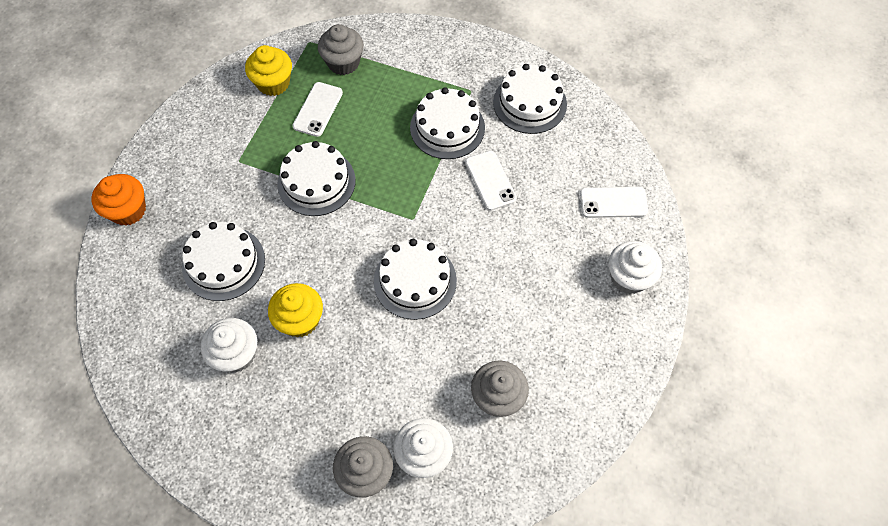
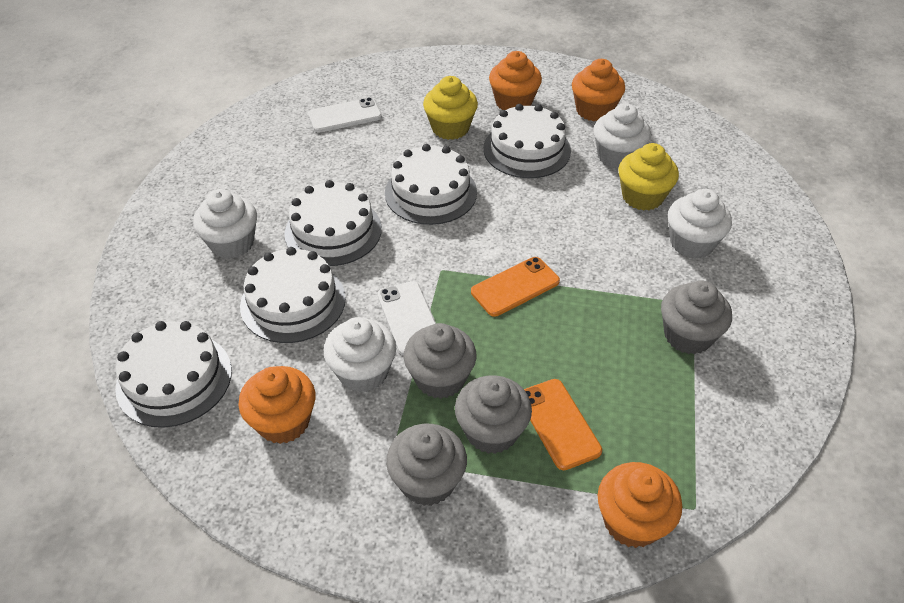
grey cupcake: [318,24,364,75] [333,436,393,498] [471,361,529,417] = 3 -> [386,424,467,506] [404,323,477,399] [455,375,532,454] [661,281,732,354] = 4
orange cupcake: [91,174,146,226] = 1 -> [238,366,315,444] [489,51,542,110] [572,59,625,121] [598,462,682,548] = 4
orange phone: none = 0 -> [471,257,560,317] [524,379,602,470] = 2
white cupcake: [201,318,257,372] [393,418,453,478] [608,241,662,294] = 3 -> [193,189,257,259] [324,317,396,393] [594,103,651,169] [668,189,732,259] = 4
white phone: [293,82,343,137] [465,151,517,211] [580,187,648,218] = 3 -> [308,97,382,133] [377,281,436,355] = 2

